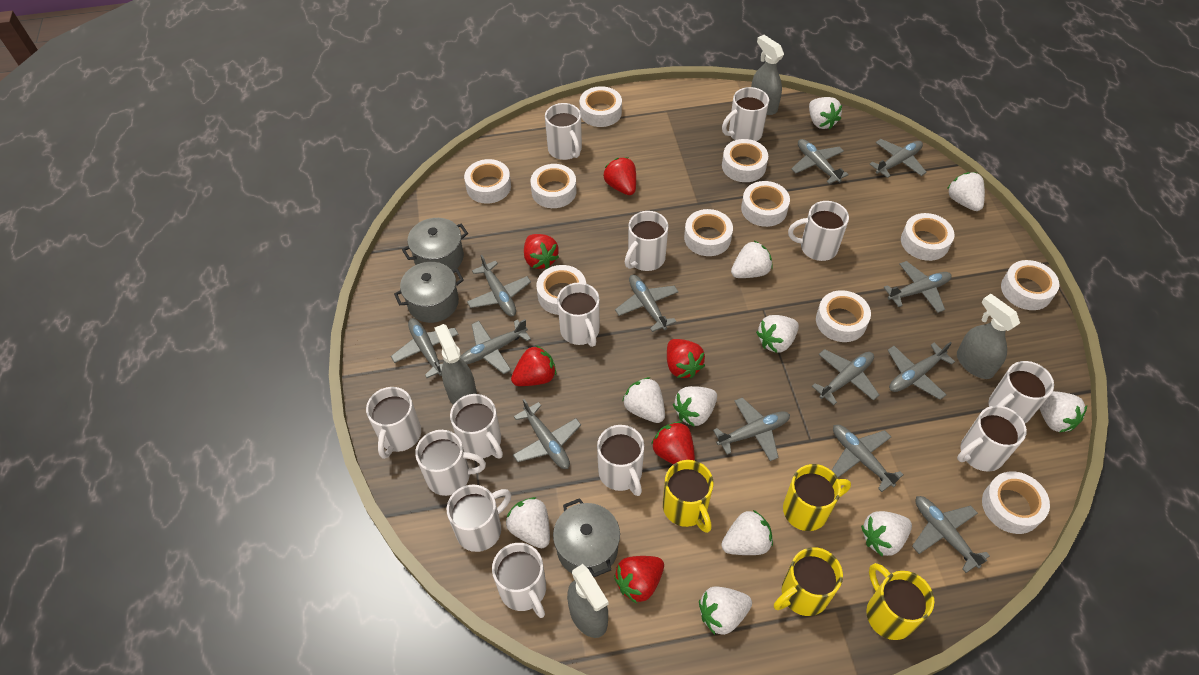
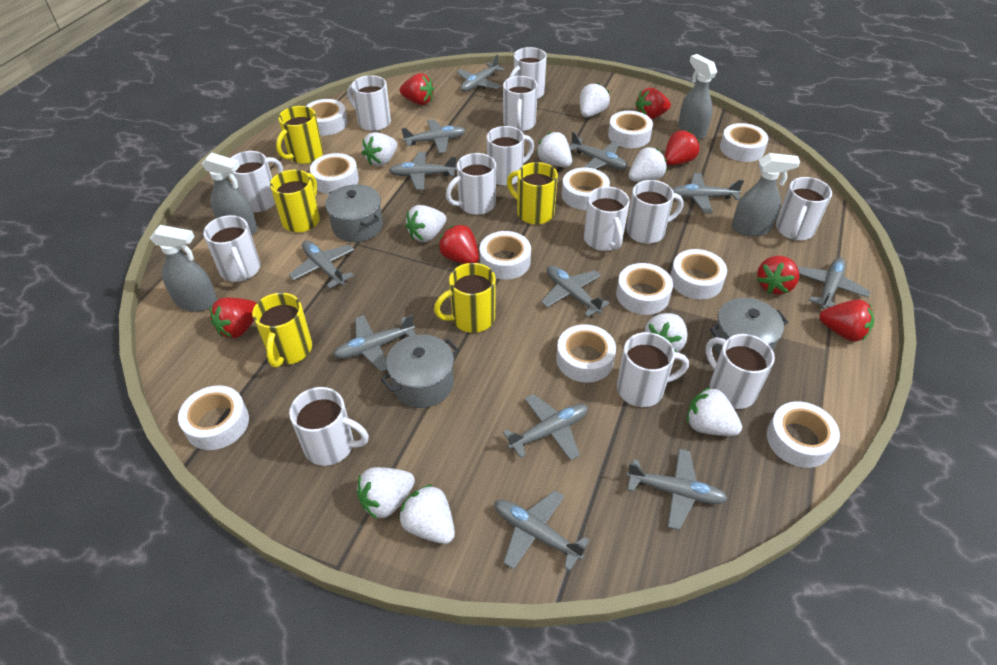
grey plane: [391,318,458,378] [460,319,531,374] [467,255,531,316] [513,399,581,469] [615,275,679,332] [713,397,790,461] [791,139,849,184] [812,349,879,405] [831,425,904,492] [870,139,927,178] [884,261,952,313] [888,342,955,400] [912,496,990,573] = 13 -> [289,241,354,289] [333,315,416,372] [389,152,457,190] [401,119,466,153] [456,55,505,92] [495,491,590,571] [503,394,588,460] [541,265,610,317] [569,132,628,170] [626,449,728,530] [672,173,744,214] [797,257,870,309] = 12
red strawberry: [511,345,556,386] [524,234,559,269] [603,157,636,195] [614,556,664,604] [651,421,695,464] [667,339,705,378] = 6 -> [210,298,256,338] [400,73,434,105] [438,224,479,264] [635,88,671,119] [665,130,700,165] [757,256,799,294] [819,300,874,342] = 7
white strawberry: [506,497,550,548] [622,377,665,423] [673,386,717,426] [699,587,752,635] [721,510,773,555] [731,241,773,278] [756,315,799,353] [809,97,842,129] [861,511,912,557] [947,172,985,211] [1039,391,1087,433] = 11 -> [357,467,415,520] [362,132,397,166] [399,484,455,544] [405,205,446,242] [536,132,572,167] [580,83,610,117] [629,147,667,182] [645,313,688,352] [687,387,742,436] = 9
yellow mug: [663,460,713,533] [774,547,843,616] [783,464,851,531] [866,563,934,640] = 4 -> [252,293,312,368] [270,170,320,233] [276,106,323,164] [434,263,496,333] [507,162,558,225] = 5

